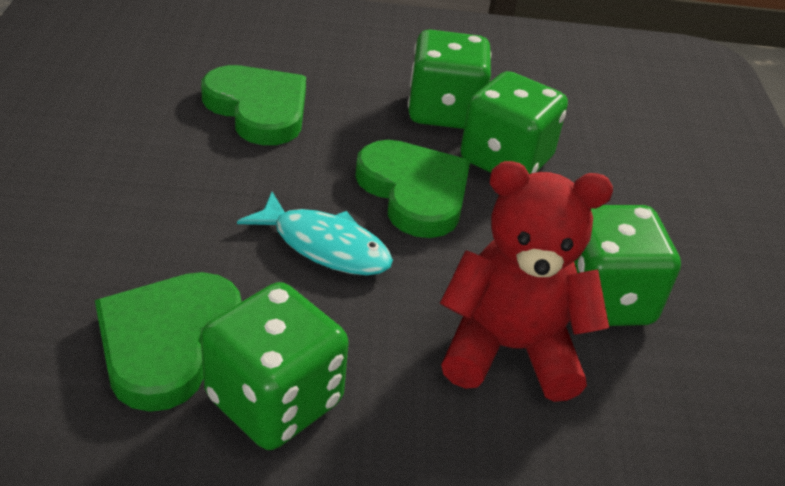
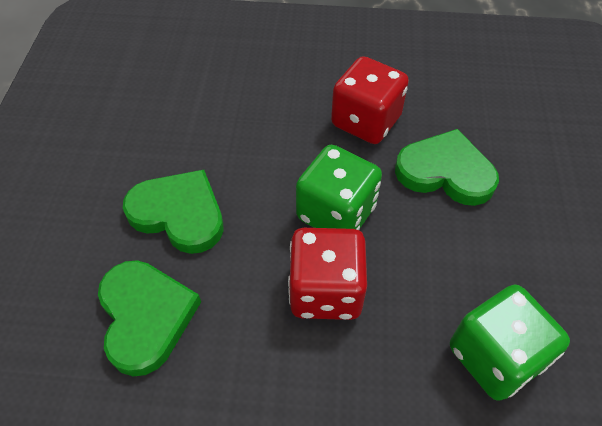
green dice: [200,282,349,450] [408,29,491,129] [460,71,568,174] [574,205,681,326] = 4 -> [296,145,382,230] [450,284,570,401] = 2
red dice: none = 0 -> [288,228,367,320] [331,56,409,144] = 2
red teddy bear: [440,161,613,402] = 1 -> none = 0
turquoise fish: [237,192,393,276] = 1 -> none = 0

